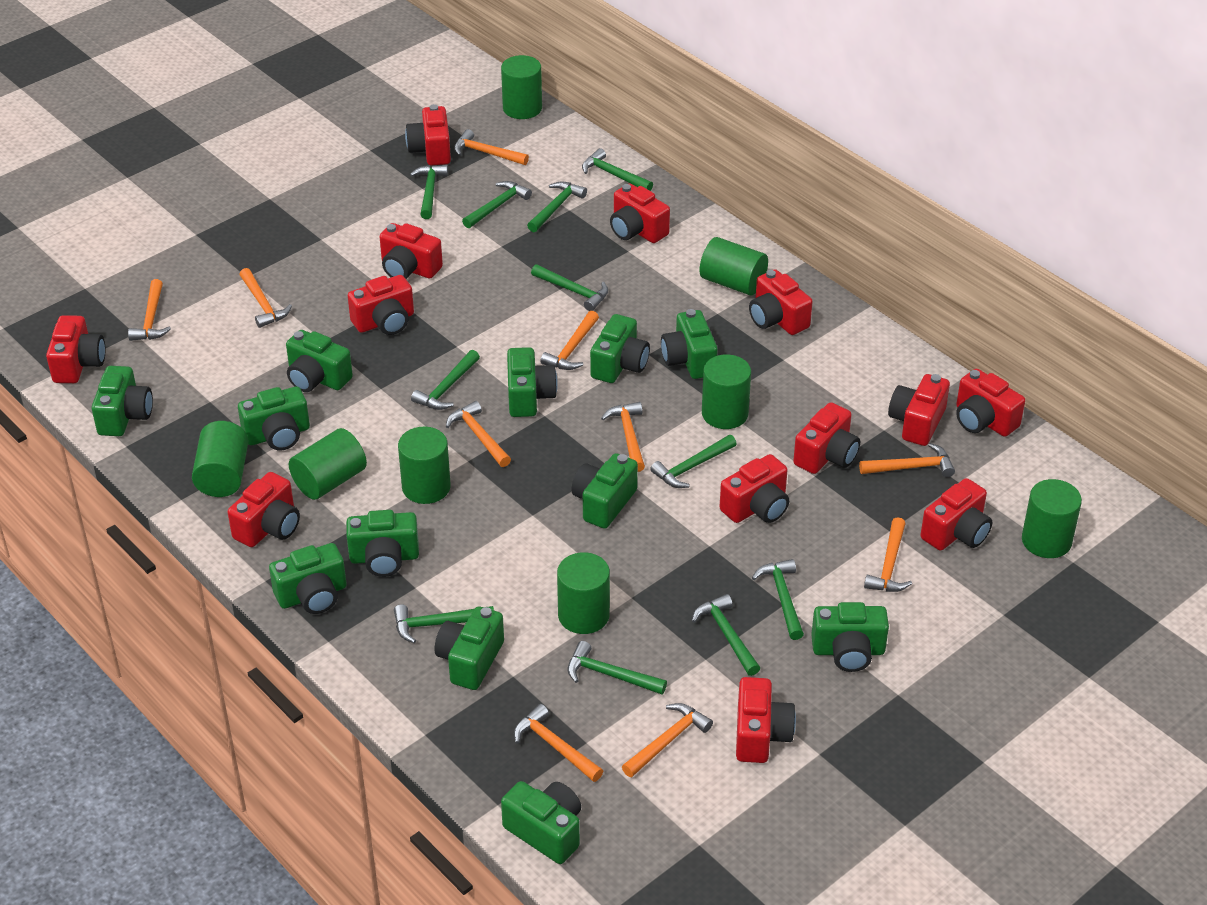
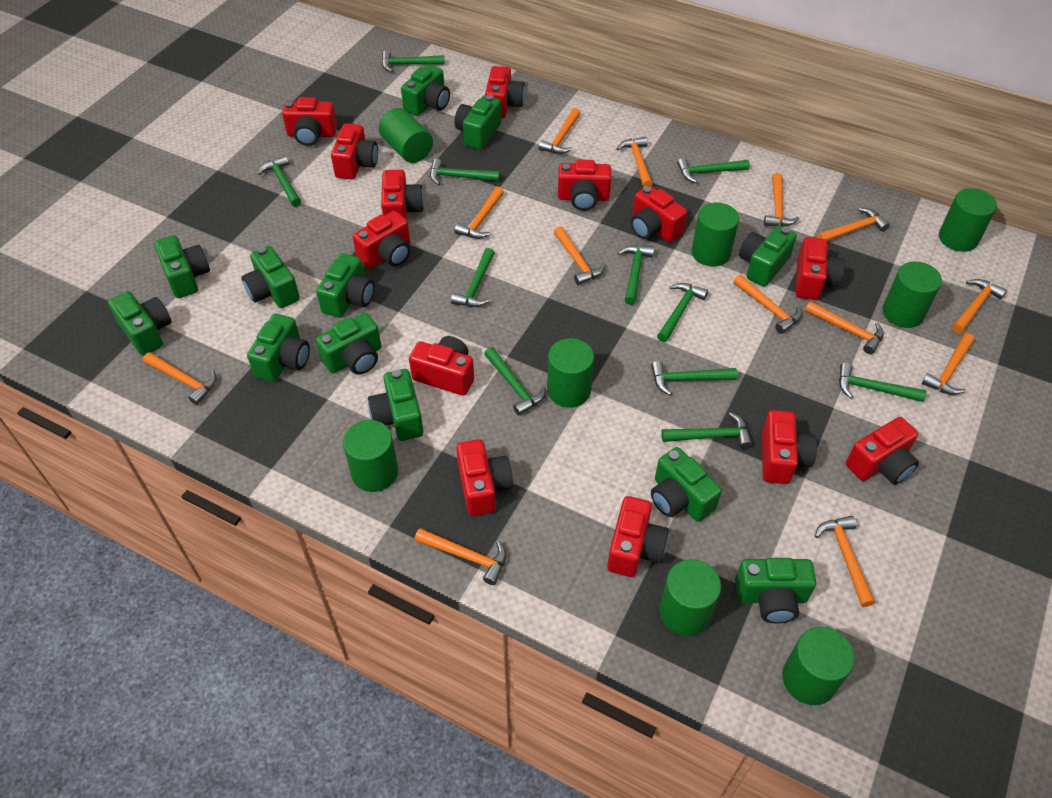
orange hammer: [128,279,171,341] [239,268,292,328] [446,401,511,467] [454,129,529,165] [514,704,603,782] [540,311,599,370] [601,402,645,472] [622,703,713,777] [859,443,955,477] [864,517,912,592] = 10 -> [143,352,217,405] [415,528,506,585] [454,187,504,239] [538,108,581,154] [554,226,605,285] [616,137,652,188] [733,275,802,334] [764,173,799,227] [805,301,884,354] [815,516,875,607] [817,208,890,242] [922,333,974,395] [952,279,1007,334] = 13

